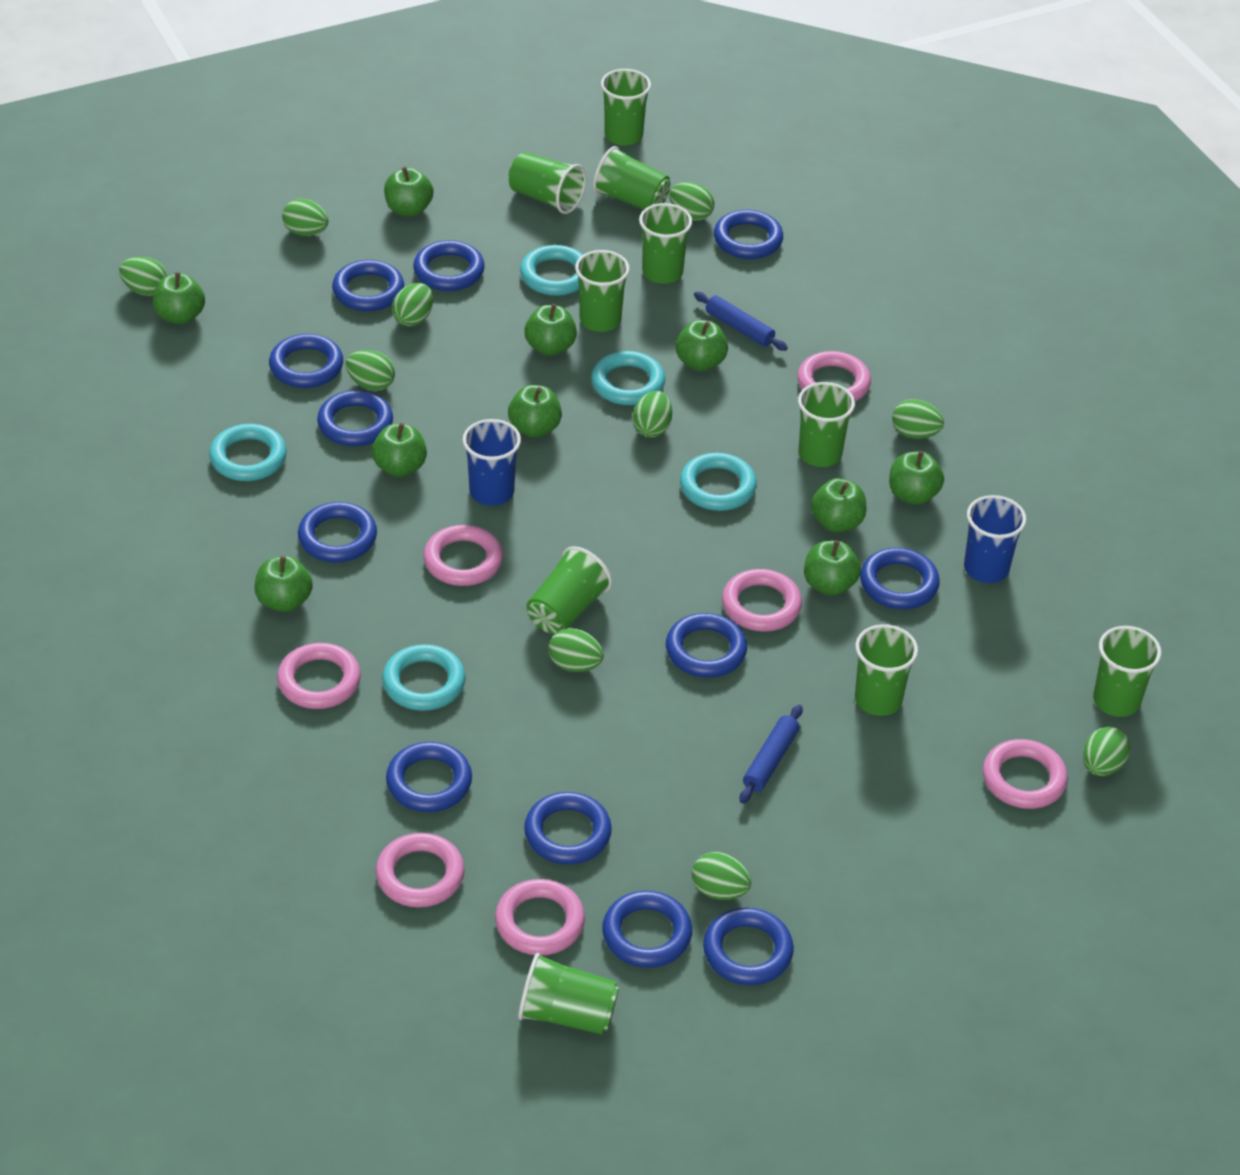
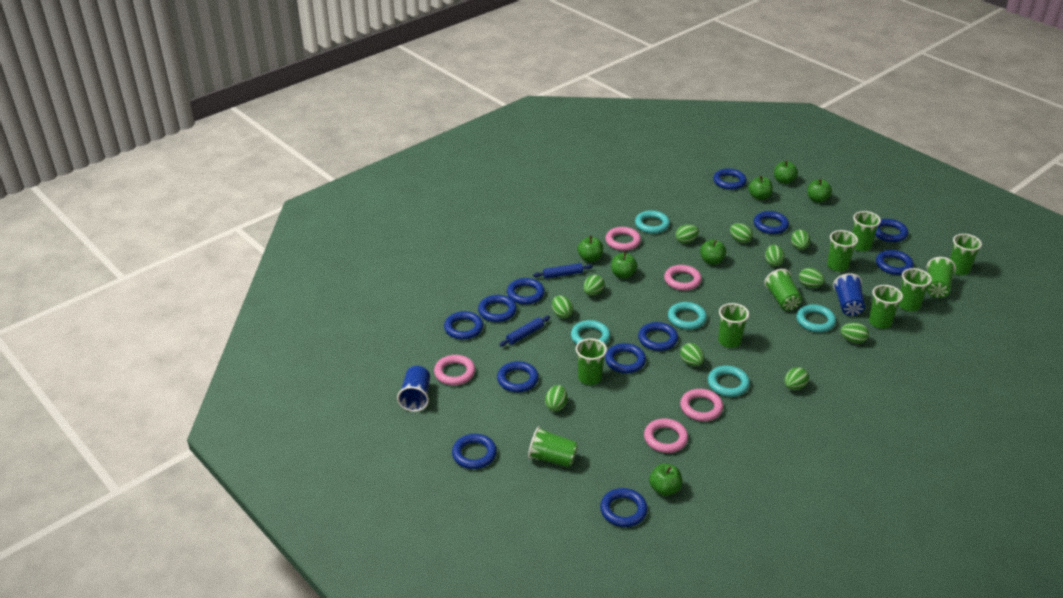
green apple: [153,272,205,324] [255,556,313,612] [372,423,427,477] [384,167,434,217] [508,385,562,437] [524,304,577,356] [676,320,728,371] [804,540,861,596] [811,478,866,532] [889,451,944,505] = 10 -> [577,236,603,262] [611,252,637,279] [649,463,683,496] [700,239,726,265] [748,176,773,200] [774,161,798,184] [807,179,832,203] = 7
green egg: [119,257,168,296] [282,199,328,236] [346,350,395,391] [392,283,433,326] [549,628,604,672] [632,391,672,437] [669,182,714,221] [692,852,751,900] [892,399,944,439] [1083,727,1130,776] = 10 -> [545,385,567,412] [552,295,573,319] [583,275,605,296] [675,224,699,244] [680,343,704,366] [730,223,753,243] [765,245,785,267] [784,367,809,390] [791,230,810,250] [799,268,825,288] [840,322,869,343] = 11
pink ring: [277,643,361,709] [376,833,465,908] [424,525,503,586] [495,879,585,956] [722,569,802,632] [797,351,871,401] [983,739,1068,809] = 7 -> [434,355,475,385] [605,227,641,251] [644,419,688,453] [664,265,702,291] [680,389,723,421] = 5

